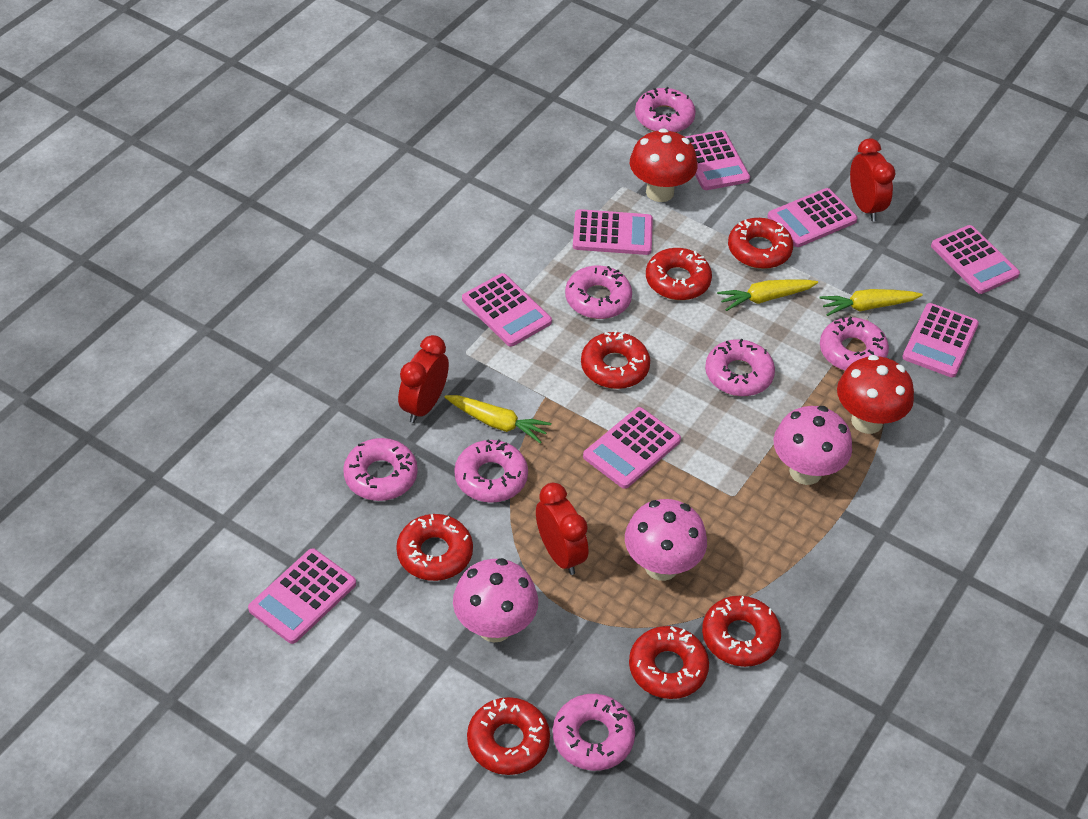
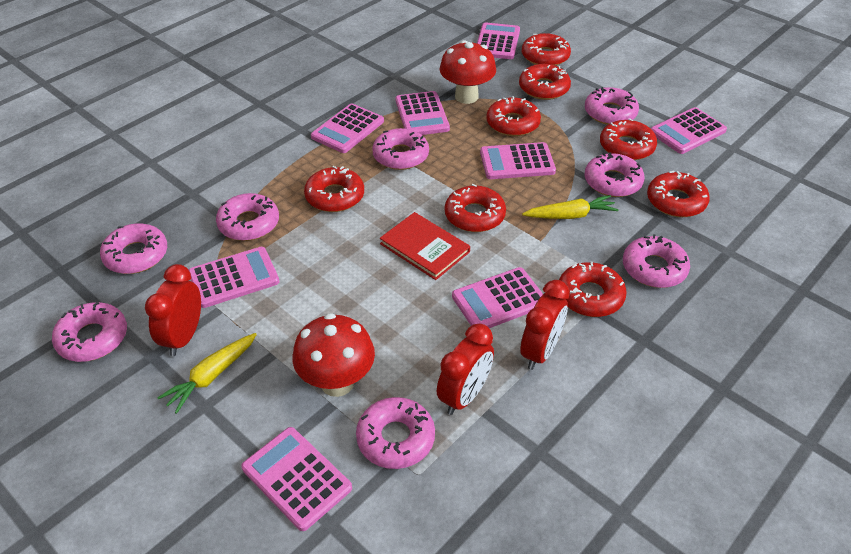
pink donut: [343,438,418,501] [454,439,528,503] [553,694,635,771] [565,266,632,319] [635,87,696,132] [705,339,775,396] [820,316,889,371] = 7 -> [52,302,127,362] [100,223,167,274] [216,193,279,241] [356,397,435,469] [372,128,429,170] [584,152,644,197] [585,87,639,125] [623,234,690,288] = 8
pink mushroom: [453,558,538,643] [625,499,707,581] [774,406,852,485] = 3 -> none = 0
red book: none = 0 -> [380,212,470,280] = 1
red donut: [396,514,473,581] [467,697,550,775] [581,330,650,389] [629,626,709,699] [646,248,712,300] [702,596,781,667] [728,218,793,269] = 7 -> [304,166,364,212] [445,184,506,232] [486,96,541,136] [519,64,571,100] [522,33,571,66] [559,262,627,317] [600,118,657,160] [647,171,710,217] = 8
yellow carrot: [445,395,551,444] [717,279,818,311] [820,289,923,316] = 3 -> [157,333,257,414] [522,195,618,219] = 2

